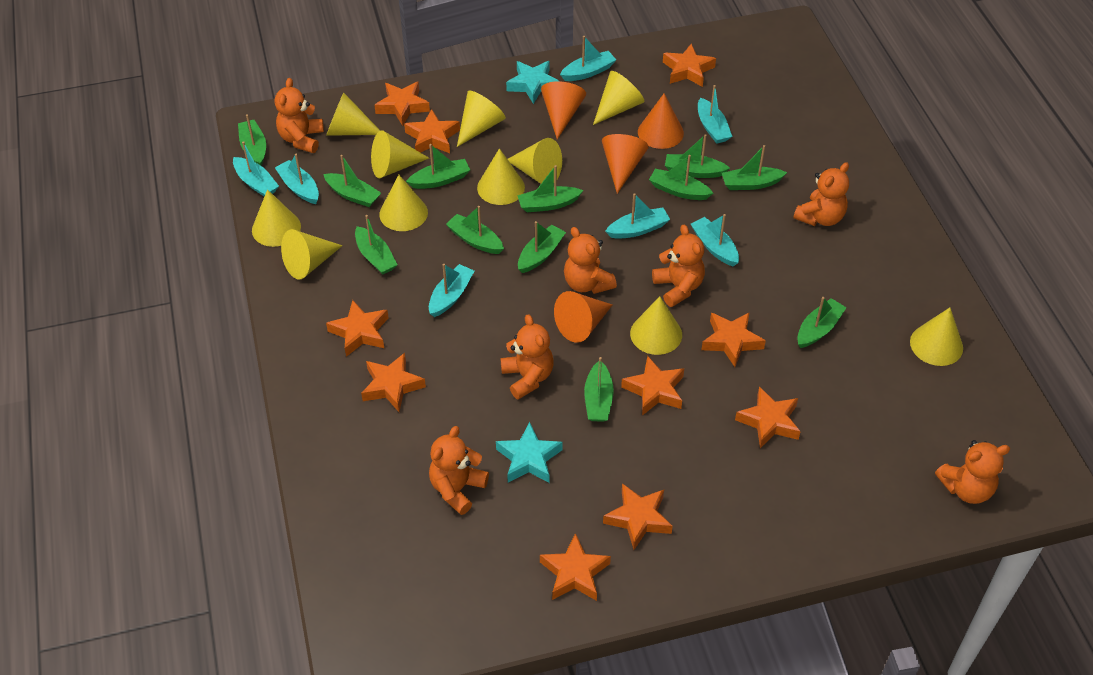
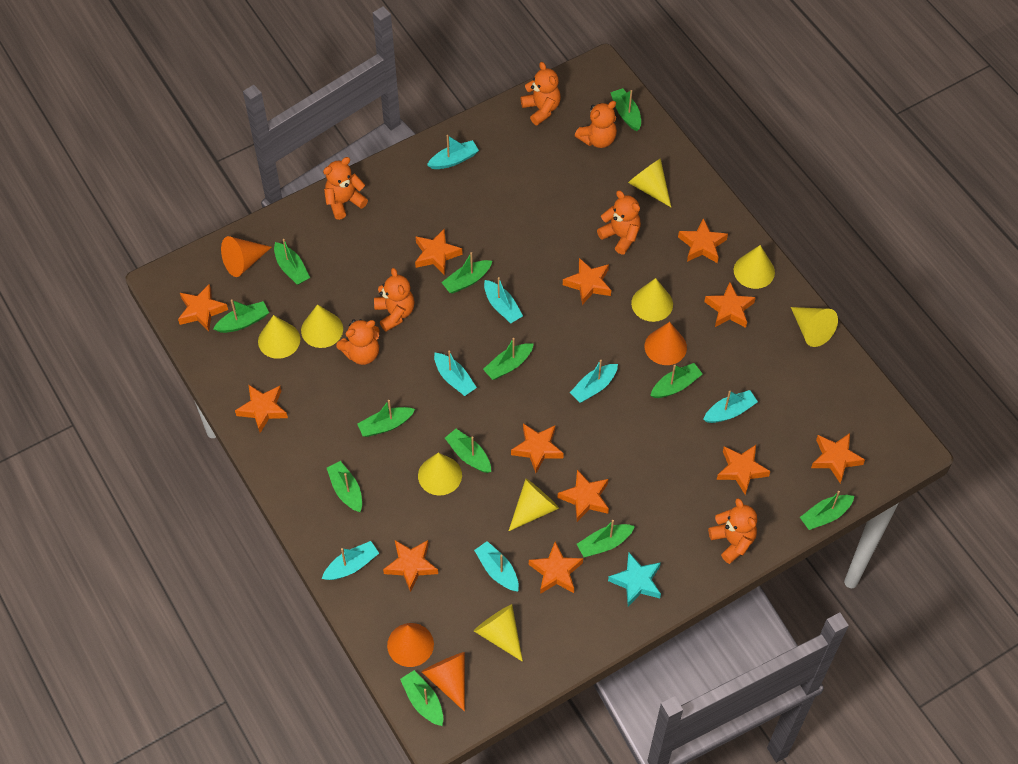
orange star: [326,300,389,357] [361,353,426,412] [374,81,430,126] [404,109,460,153] [540,533,611,601] [603,483,673,550] [621,356,684,416] [663,44,716,87] [701,312,766,367] [735,387,801,448] = 10 -> [178,284,228,331] [235,384,288,433] [383,540,438,592] [415,229,463,275] [511,423,564,473] [529,542,583,594] [558,470,609,522] [563,258,611,305] [678,218,728,263] [704,282,756,328] [717,445,771,495] [811,433,865,483] = 12
turquoise star: [496,422,563,483] [506,61,559,104] = 2 -> [608,553,661,607] = 1
yellow cone: [252,190,301,247] [281,229,343,279] [326,92,380,136] [371,130,429,178] [379,175,428,231] [457,91,506,147] [477,148,525,205] [508,138,562,184] [593,71,644,125] [630,296,682,355] [910,307,963,366] = 11 -> [258,315,300,359] [301,304,343,348] [418,453,462,495] [474,604,523,662] [509,479,559,531] [628,158,671,207] [631,278,673,322] [734,245,775,289] [791,307,838,347] = 9

